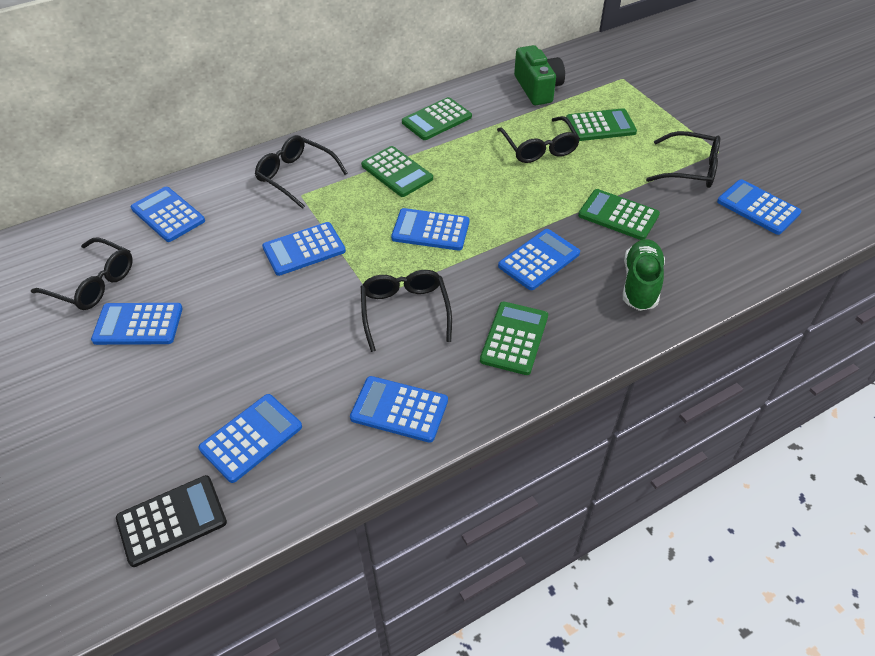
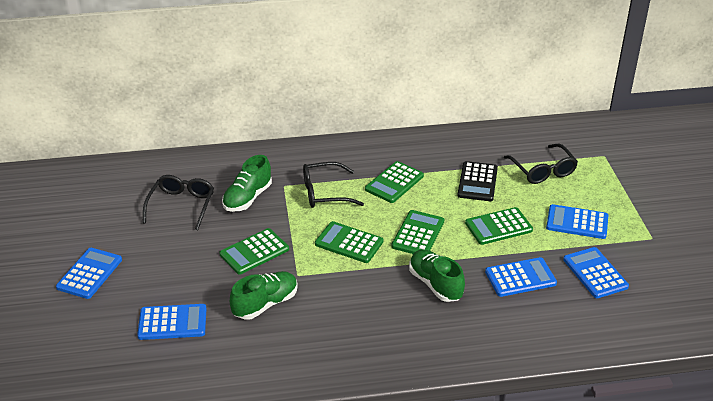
black glasses: [31,237,133,310] [255,135,347,209] [361,270,452,352] [497,116,580,163] [646,131,720,188] = 5 -> [143,175,214,230] [303,162,364,208] [504,144,578,184] = 3
blue calculator: [91,303,183,345] [131,187,205,242] [198,394,302,483] [262,222,346,276] [350,376,448,443] [391,208,469,251] [498,229,580,290] [717,179,801,235] = 8 -> [56,248,122,299] [137,304,207,340] [485,257,557,297] [546,204,608,239] [563,247,629,298] = 5
green camera: [514,45,565,105] = 1 -> none = 0
green shoe: [623,239,665,311] = 1 -> [222,155,272,212] [230,271,298,320] [409,250,465,302] = 3

